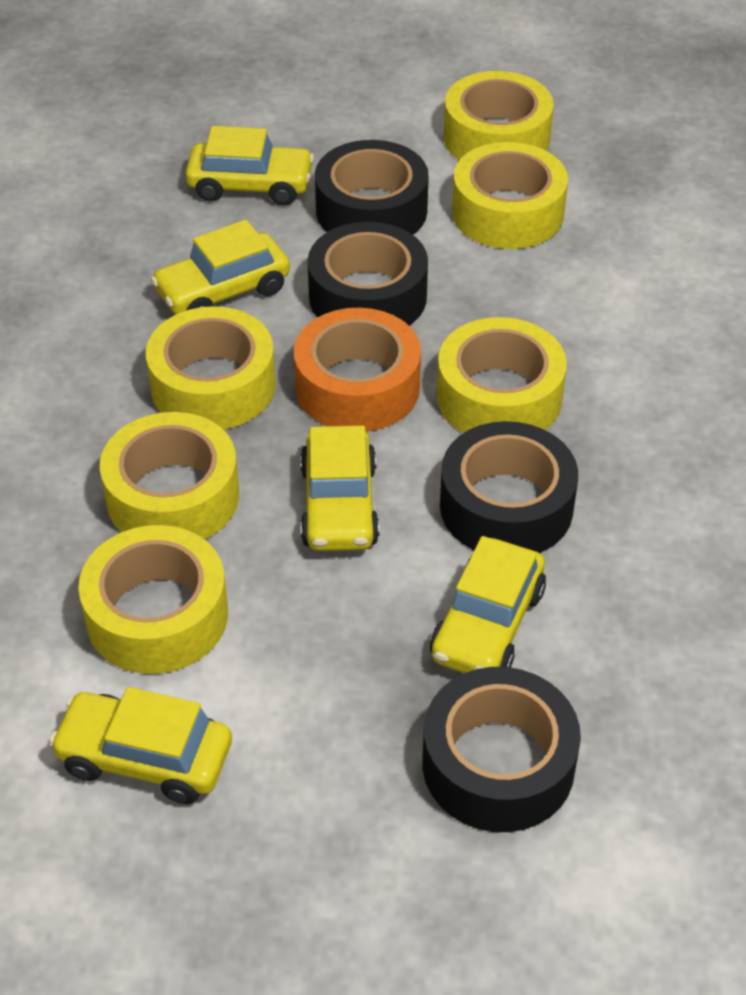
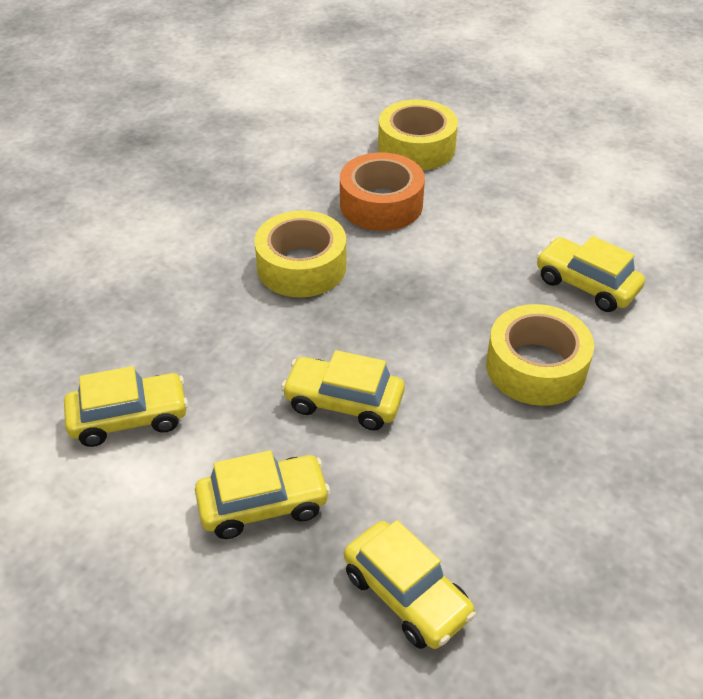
black tape: [308,222,428,325] [315,140,429,235] [423,667,581,832] [440,421,578,553] = 4 -> none = 0
yellow tape: [78,525,228,674] [100,412,239,540] [146,306,276,430] [437,317,567,433] [444,71,554,160] [452,142,568,249] = 6 -> [254,210,346,297] [378,99,458,170] [486,304,594,406] = 3

